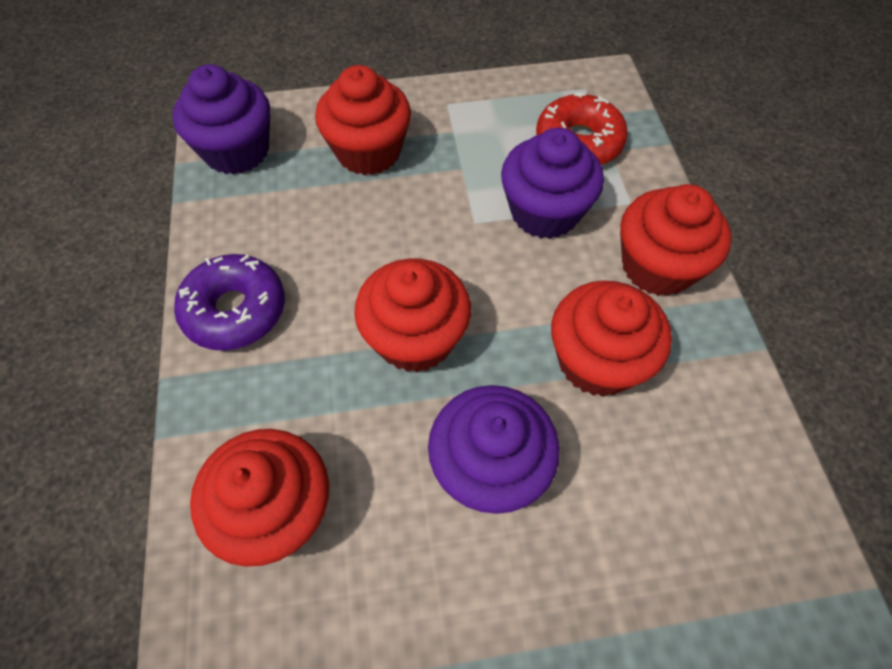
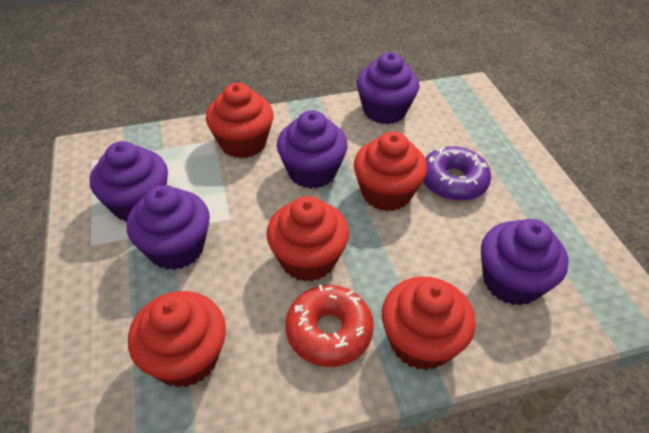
purple cupcake: [172,64,270,175] [428,385,560,514] [501,128,604,239] = 3 -> [90,141,168,222] [127,185,210,270] [277,110,348,189] [356,52,419,124] [481,219,568,306] = 5

